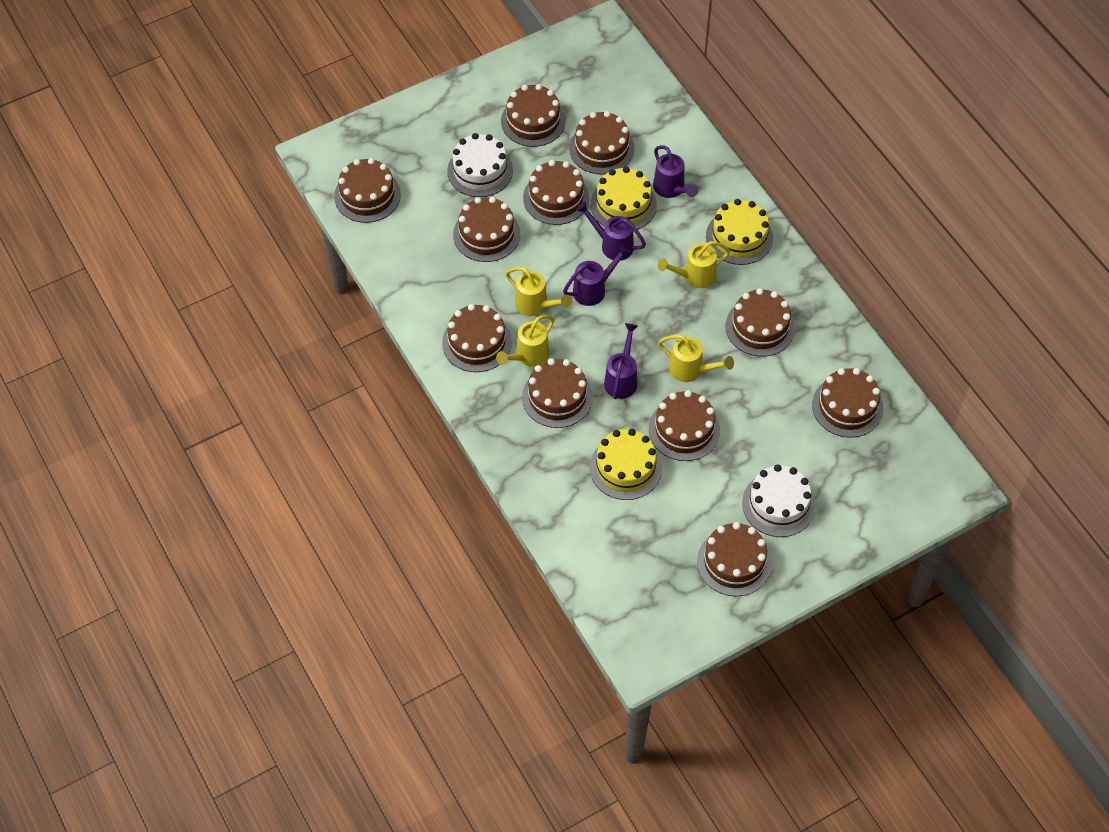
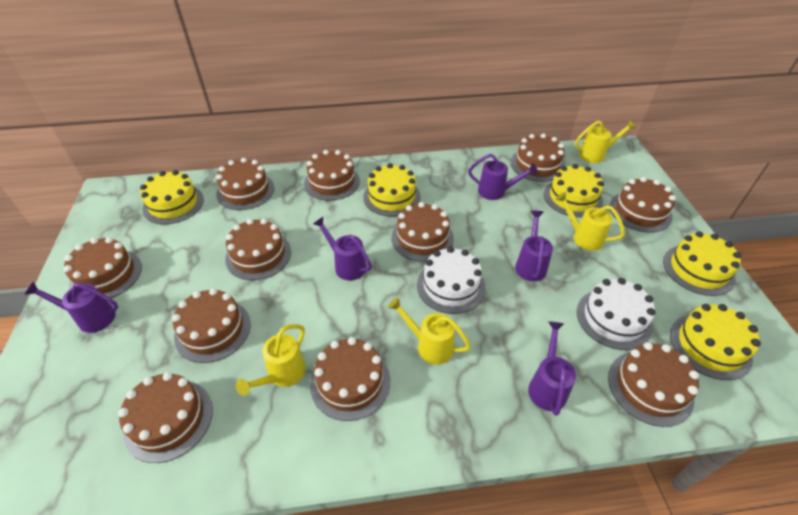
purple watering can: [563,244,631,306] [576,202,646,261] [604,323,638,399] [653,145,698,198] = 4 -> [25,282,118,333] [313,217,372,280] [468,154,538,200] [515,211,553,281] [528,321,576,416] = 5
yellow cake: [590,167,657,230] [590,429,662,500] [706,199,773,265] = 3 -> [140,170,204,224] [363,163,421,217] [544,164,604,217] [663,231,741,296] [670,304,761,380] = 5

